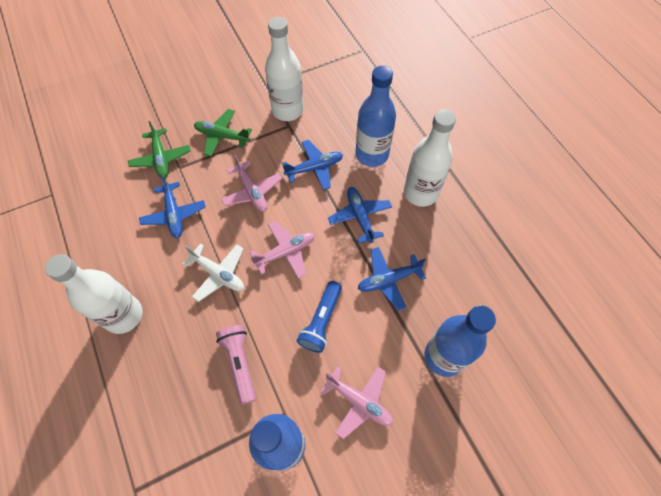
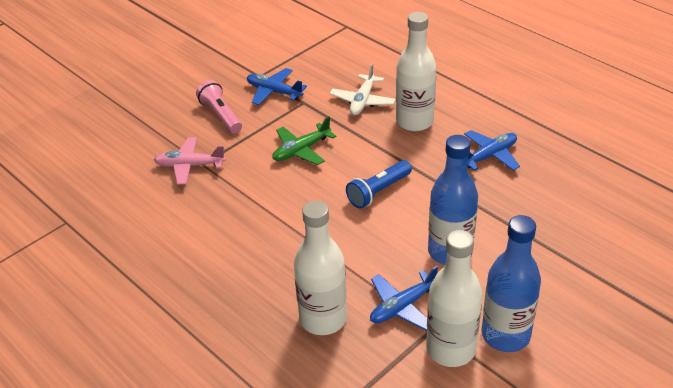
blue bottle: [249,414,305,471] [355,66,396,167] [424,305,496,377] = 3 -> [428,135,478,265] [482,215,541,352] = 2
blue plane: [139,175,206,238] [282,140,343,190] [328,187,392,243] [358,247,426,311] = 4 -> [247,68,307,105] [370,266,438,331] [464,130,520,171] = 3
green plane: [128,121,191,178] [194,109,252,157] = 2 -> [272,117,336,165] = 1
pink plane: [221,155,282,212] [250,221,315,279] [320,366,393,439] = 3 -> [154,137,226,185] = 1

